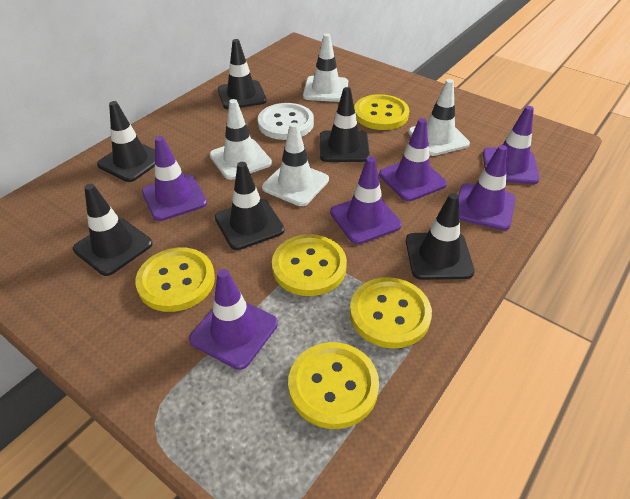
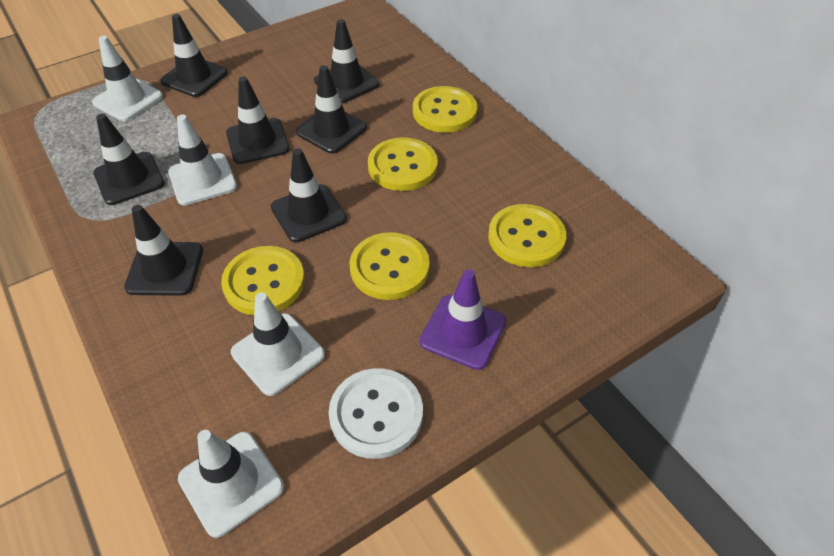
black traffic cone: [73,184,152,276] [97,101,155,182] [215,162,285,250] [218,39,267,109] [320,87,370,162] [406,193,475,280] = 6 -> [94,114,165,205] [124,205,203,296] [160,14,228,97] [226,77,290,164] [271,148,347,243] [296,65,367,154] [314,19,379,103] = 7
purple traffic cone: [142,136,207,221] [189,269,278,370] [330,157,402,244] [379,118,447,201] [458,145,515,231] [483,106,540,184] = 6 -> [420,269,506,370] = 1

